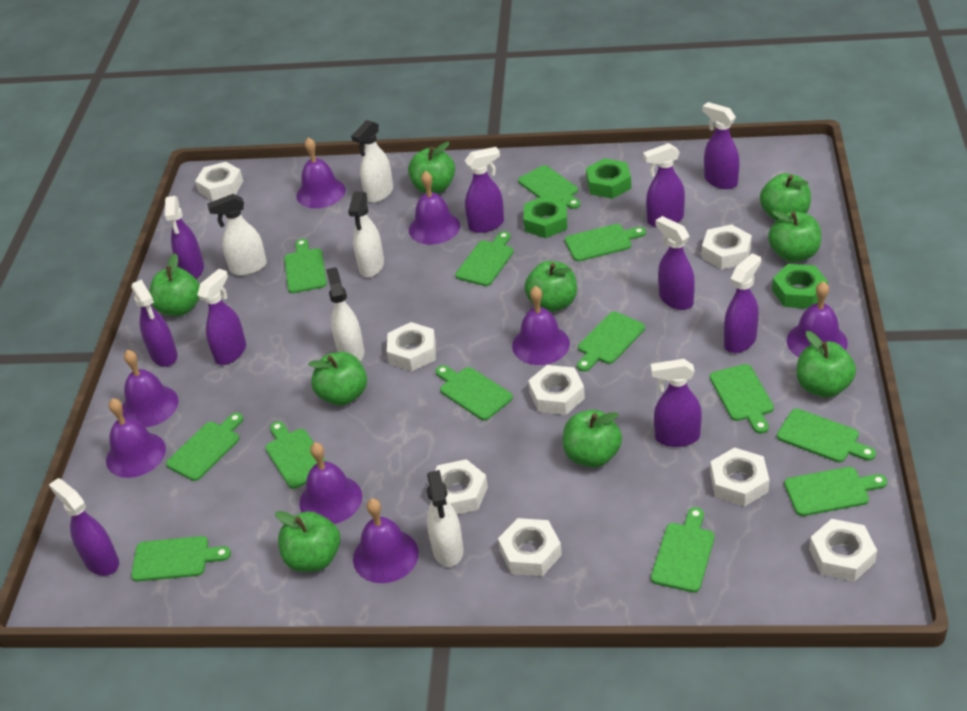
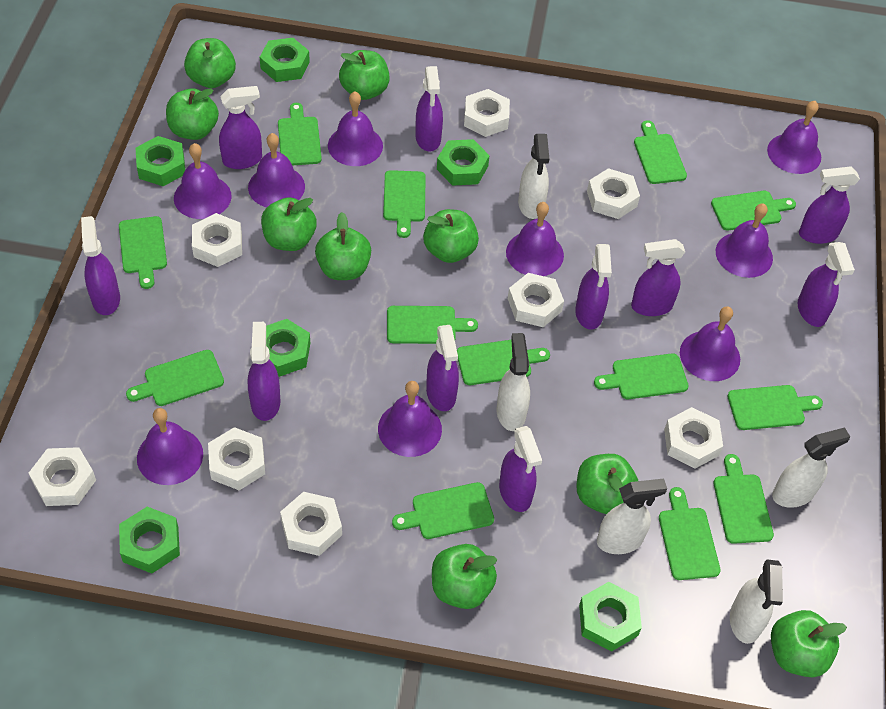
green nut: [523,195,567,238] [586,158,631,199] [772,264,828,309] = 3 -> [119,507,180,573] [135,136,185,186] [260,38,310,82] [266,319,310,377] [437,139,489,186] [579,582,642,652] = 6
purple bell: [106,398,166,478] [122,350,179,427] [296,137,346,208] [299,442,362,524] [353,498,419,583] [409,171,460,245] [512,286,570,365] [787,281,848,357] = 8 -> [137,408,203,485] [174,143,232,219] [248,133,305,207] [328,91,383,166] [378,381,442,457] [506,202,564,276] [680,306,740,381] [716,203,773,278] [767,101,821,174] = 9

